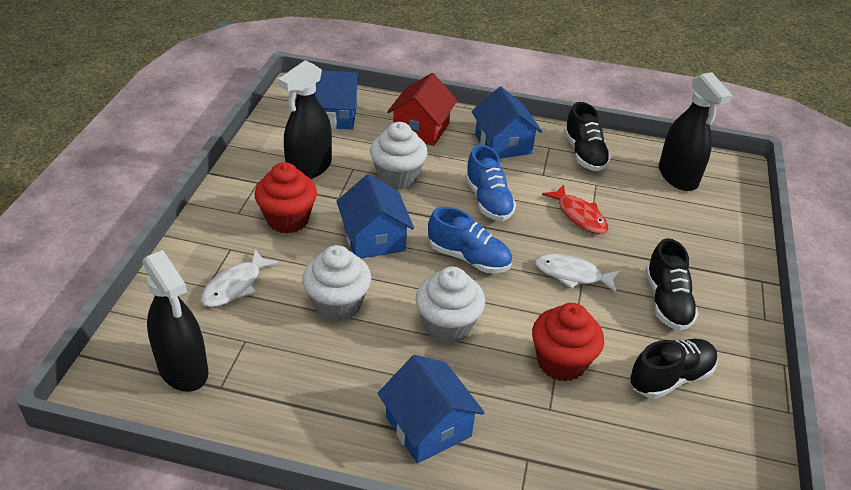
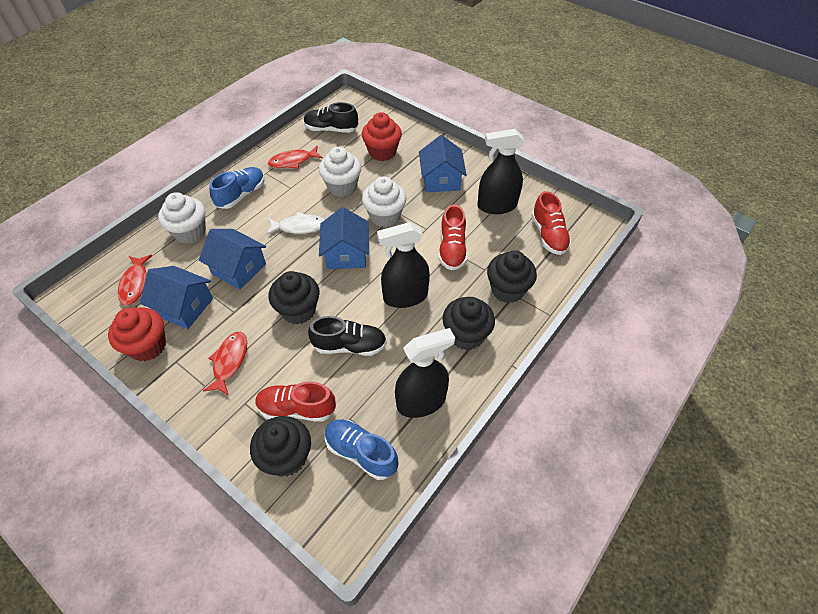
black cupcake: none = 0 -> [250,416,311,477] [269,271,320,324] [442,297,495,350] [487,250,537,303] = 4
black shoe: [564,102,611,171] [629,339,718,399] [645,238,698,331] = 3 -> [304,102,358,133] [308,316,387,356] = 2
red fish: [542,185,608,234] = 1 -> [118,255,152,305] [203,332,247,396] [268,146,323,169] = 3
red house: [387,73,457,146] = 1 -> none = 0
red shoe: none = 0 -> [255,382,336,422] [439,204,468,270] [531,191,572,255] = 3
white fish: [201,249,279,307] [535,254,621,293] = 2 -> [267,212,325,235] = 1

